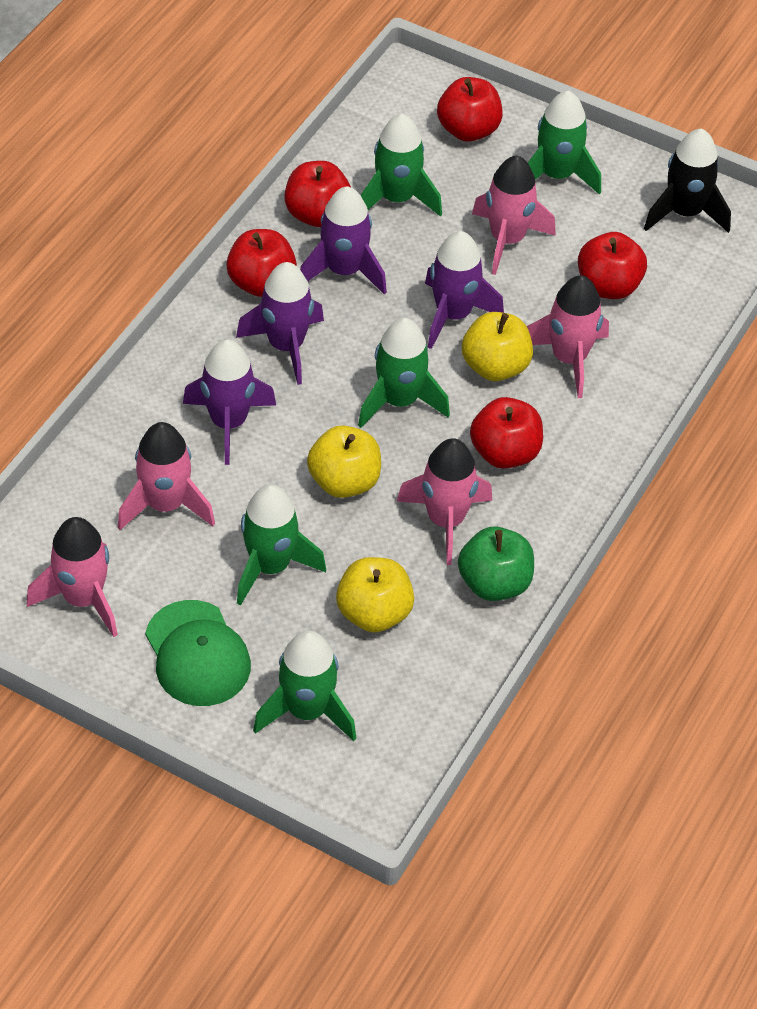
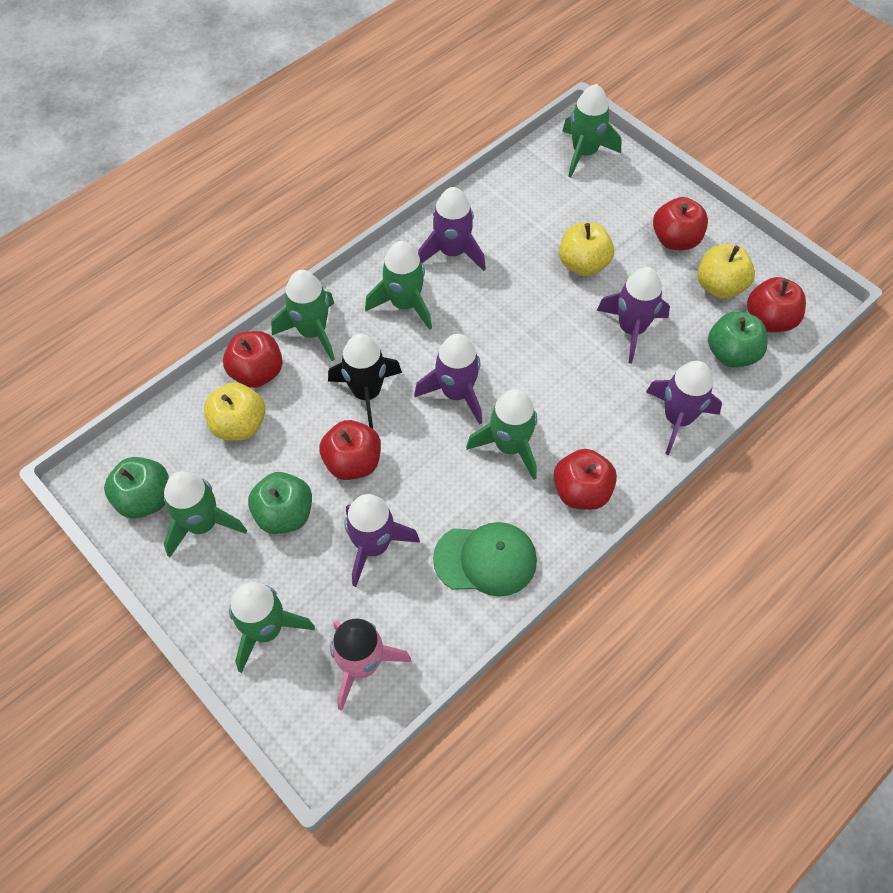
green apple: [458,527,534,601] = 1 -> [104,457,169,519] [248,472,312,534] [708,311,768,368] = 3
green rocket: [237,485,326,605] [253,631,356,741] [358,318,450,428] [360,114,442,217] [528,91,601,195] = 5 -> [164,471,247,558] [229,582,315,673] [271,270,335,361] [365,241,432,330] [466,389,537,480] [562,84,622,178] = 6
pink rocket: [27,517,118,637] [118,422,215,530] [397,438,492,565] [472,155,556,275] [527,275,609,398] = 5 -> [330,618,411,711] = 1
purple rocket: [183,339,276,465] [236,262,324,385] [300,186,387,294] [425,231,504,349] = 4 -> [344,494,420,587] [414,334,482,425] [418,187,486,271] [597,267,670,363] [646,361,722,455] = 5

